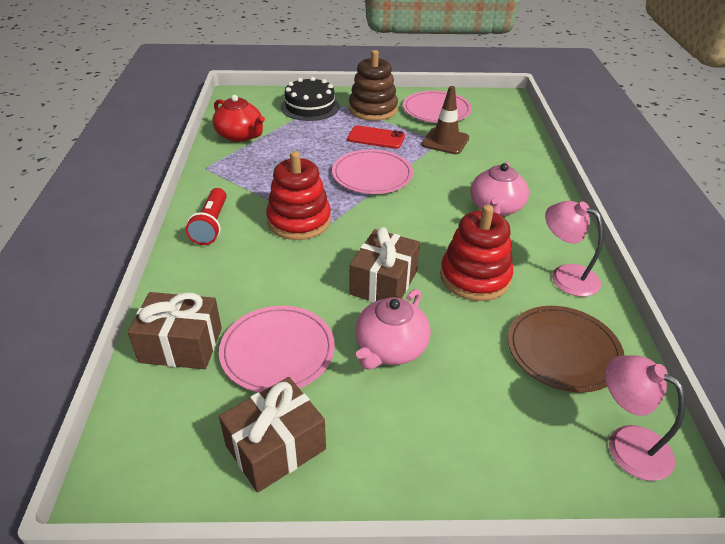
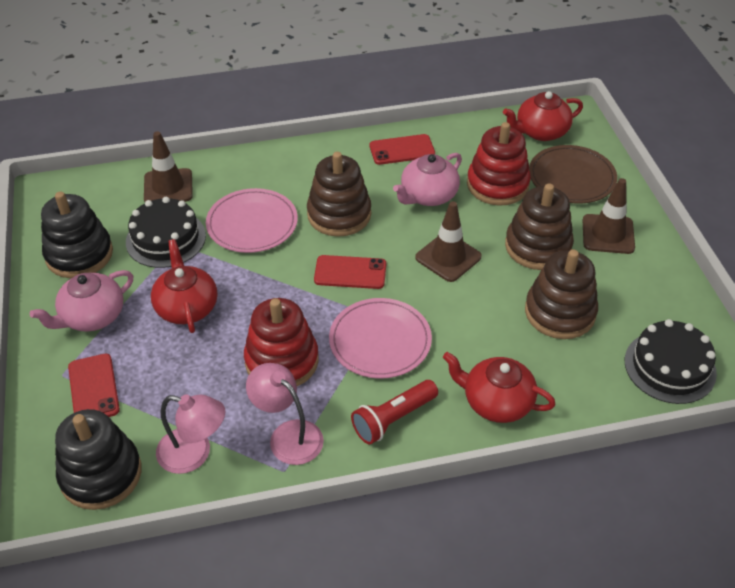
black cake: [281,77,339,121] = 1 -> [126,197,206,268] [625,319,717,404] = 2
black stacking toy: none = 0 -> [41,192,113,278] [55,409,142,510] = 2
brown gift: [128,292,222,369] [219,377,326,493] [350,227,420,302] = 3 -> none = 0
brown stacking toy: [349,50,398,121] = 1 -> [307,152,371,237] [505,184,574,270] [525,249,598,339] = 3
brown traffic cone: [421,86,469,154] = 1 -> [144,131,193,202] [415,201,482,282] [582,178,635,254] = 3
pink plate: [219,306,335,392] [332,149,413,194] [403,91,472,123] = 3 -> [206,188,298,253] [329,298,432,379] = 2
red phone: [347,125,405,149] = 1 -> [68,353,120,417] [314,255,386,289] [370,134,435,165] = 3
red teapot: [212,95,265,142] = 1 -> [151,239,217,333] [443,352,555,423] [503,91,583,141] = 3

